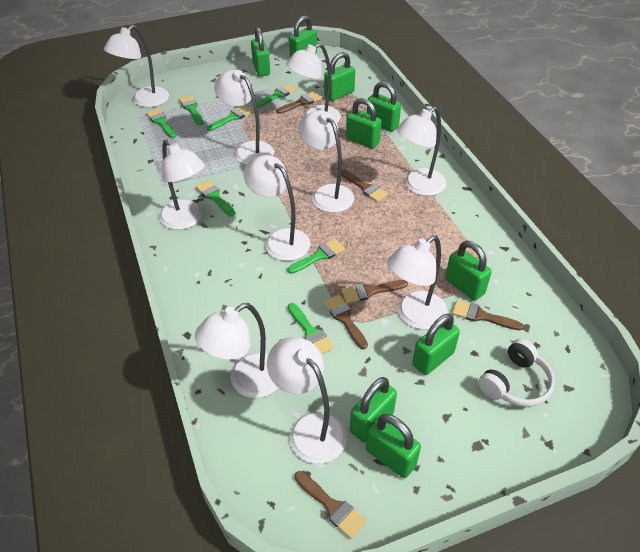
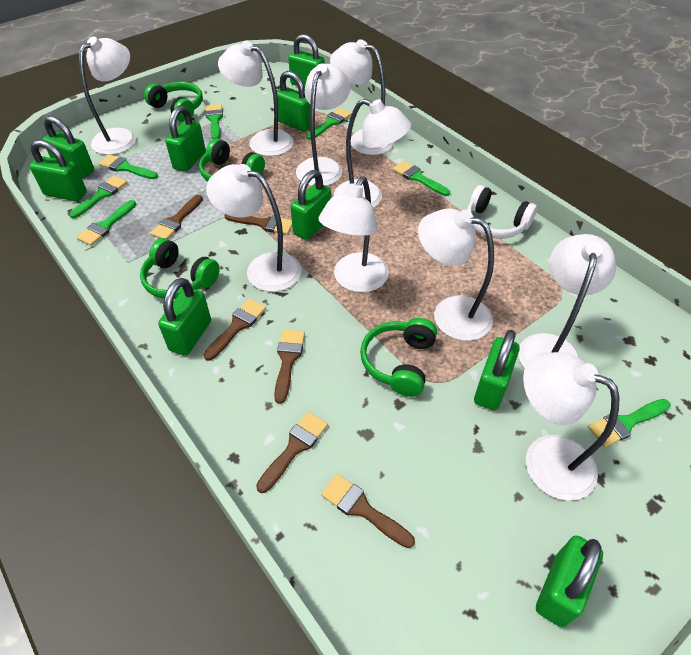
green headphones: none = 0 -> [140,238,220,299] [144,82,203,122] [199,138,265,181] [360,318,437,397] = 4

